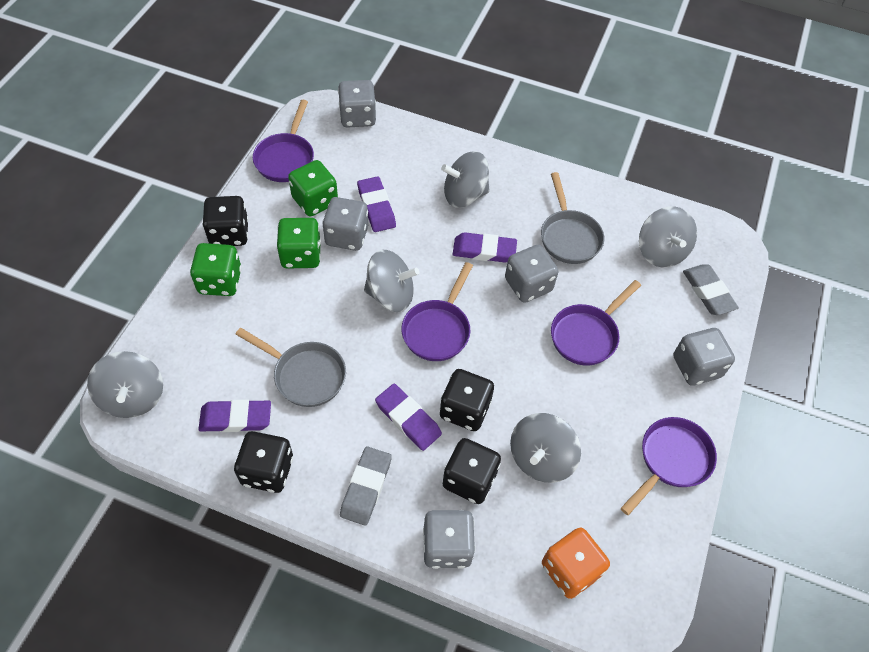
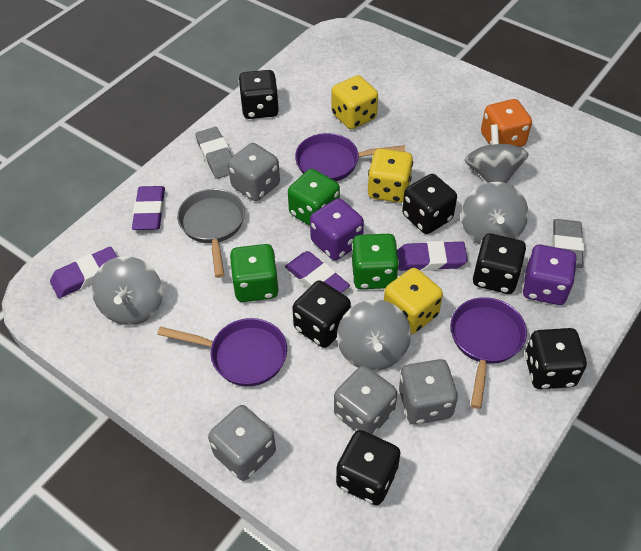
black dice: [202,196,249,246] [234,431,293,493] [440,369,494,431] [443,438,501,504] = 4 -> [239,70,279,119] [292,280,351,348] [336,430,401,505] [402,174,457,234] [472,233,526,294] [525,328,587,389] = 6
grey dice: [322,197,368,251] [338,80,376,128] [423,510,475,569] [505,245,559,303] [673,328,735,386] = 5 -> [208,405,276,481] [228,143,280,201] [334,365,397,435] [399,359,458,425] = 4
grey pan: [235,328,346,407] [541,172,604,264] = 2 -> [177,189,245,278] = 1
grey spinning top: [87,351,163,418] [364,250,419,312] [441,151,490,208] [510,413,581,483] [639,206,697,267] = 5 -> [92,256,163,325] [337,300,411,371] [461,182,528,245] [465,124,529,183] = 4
purple dice: none = 0 -> [310,198,364,260] [522,244,577,305] = 2
purple pan: [253,100,314,182] [401,262,473,361] [551,280,641,366] [621,417,717,515] = 4 -> [157,318,287,386] [295,133,405,181] [450,297,527,409] = 3
yellow dice: none = 0 -> [331,75,378,129] [368,148,413,203] [384,268,443,334] = 3

